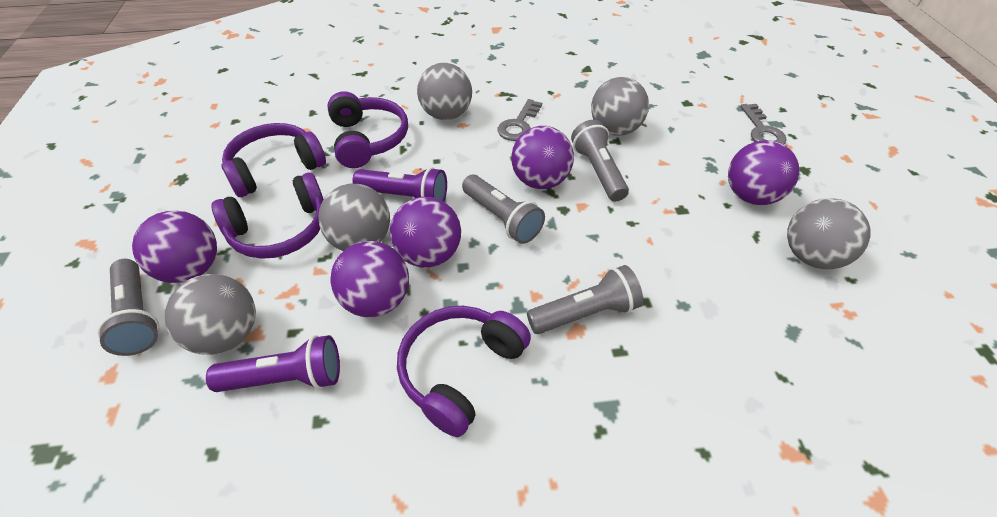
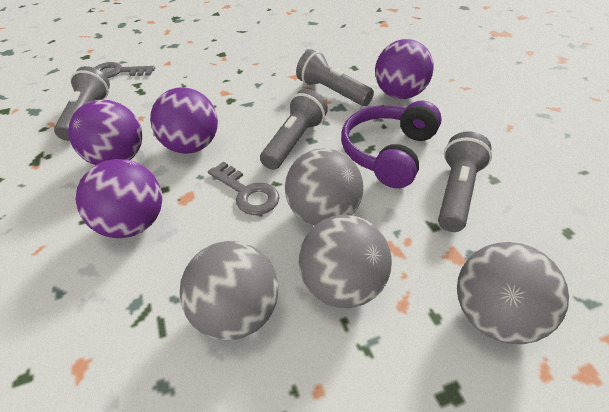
grey ball: [165,274,256,355] [318,184,390,251] [417,63,472,120] [591,77,649,136] [787,198,870,269] = 5 -> [179,241,278,340] [285,148,364,226] [299,215,392,308] [457,242,569,344] = 4
purple ball: [132,211,217,283] [330,241,409,317] [390,197,461,268] [511,126,574,189] [728,140,799,205] = 5 -> [68,100,142,165] [75,159,162,238] [150,87,218,154] [375,39,434,99] = 4
purple flashlight: [206,335,340,392] [352,167,447,202] = 2 -> none = 0
purple headphones: [212,172,324,259] [221,123,326,197] [327,91,408,168] [397,306,531,437] = 4 -> [341,100,442,188] = 1

